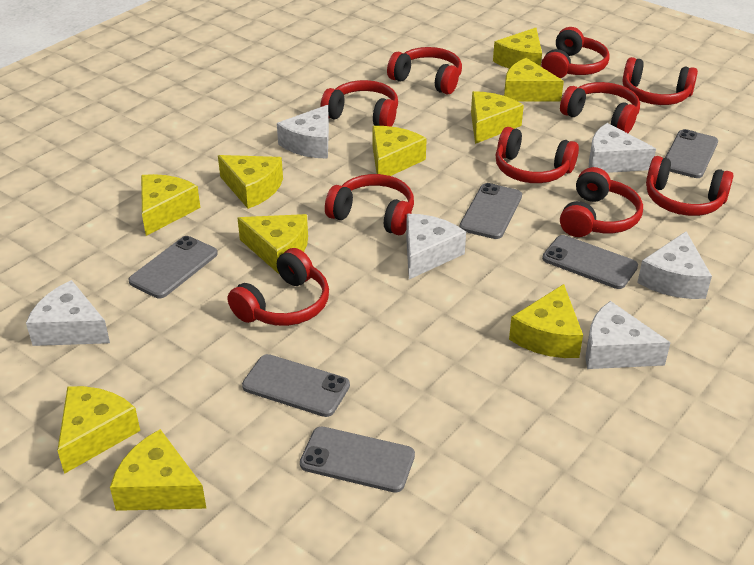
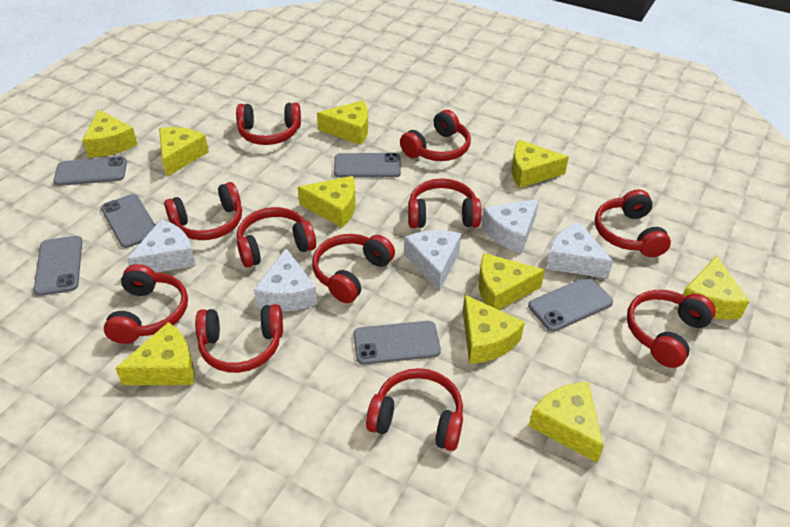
red headphones: [228,248,329,326] [320,80,398,127] [325,174,414,235] [387,47,462,95] [496,127,579,183] [541,27,610,79] [560,82,640,133] [560,167,643,237] [623,57,698,105] [646,156,733,216] = 10 -> [104,264,188,344] [164,182,242,240] [195,304,283,373] [236,103,301,145] [237,207,316,267] [312,234,395,303] [366,368,463,451] [400,110,471,161] [408,178,482,228] [595,189,671,257] [627,290,716,368] = 11
white cheese: [26,280,110,346] [277,105,329,159] [406,214,466,279] [585,301,671,369] [589,123,656,173] [637,231,712,299] = 6 -> [127,219,196,272] [254,248,317,311] [404,230,461,292] [482,199,539,254] [546,222,613,279] = 5

